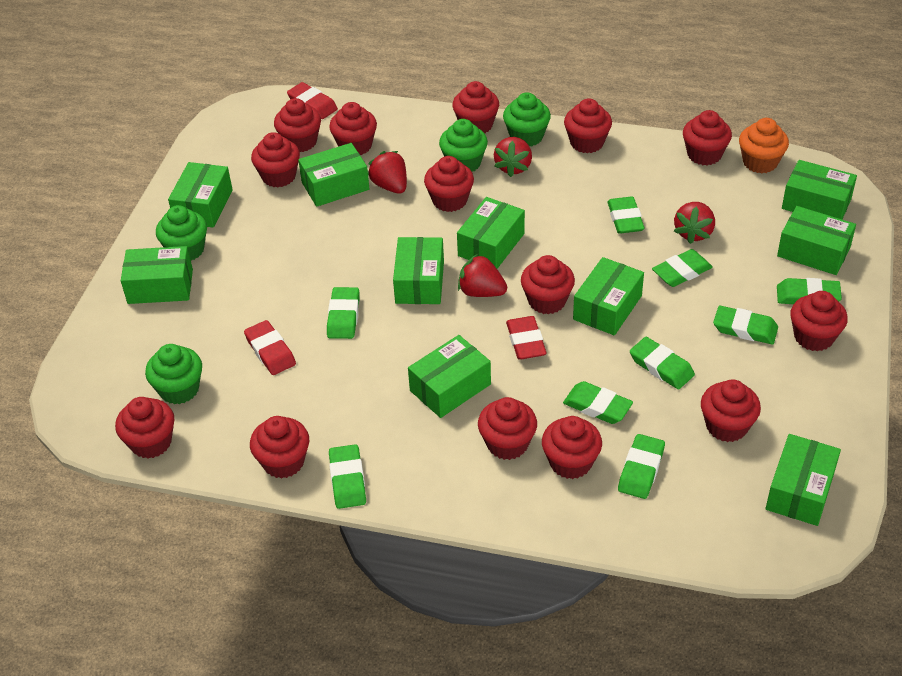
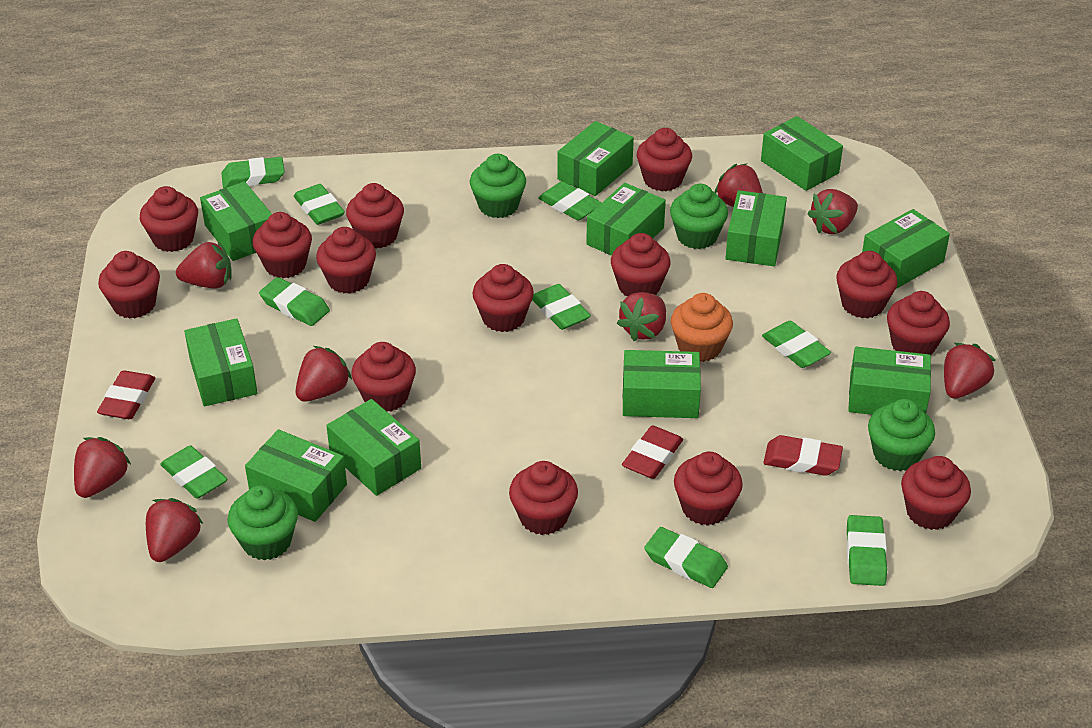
green box: [121,246,193,304] [168,162,233,228] [298,143,369,207] [393,237,444,304] [408,335,491,418] [457,197,525,269] [573,257,644,336] [765,434,841,526] [777,206,856,275] [782,160,857,219] = 10 -> [184,318,257,406] [200,181,272,261] [245,429,347,522] [326,399,421,496] [557,121,634,196] [586,183,666,256] [623,350,701,418] [725,190,787,266] [761,116,843,191] [848,347,931,415] [862,209,950,289] = 11
red strawberry: [368,151,407,194] [458,254,507,297] [494,137,532,177] [674,202,715,244] = 4 -> [74,437,131,498] [146,498,203,562] [176,241,232,288] [296,346,352,402] [617,292,666,341] [715,163,763,207] [807,189,858,234] [944,343,995,399] = 8

